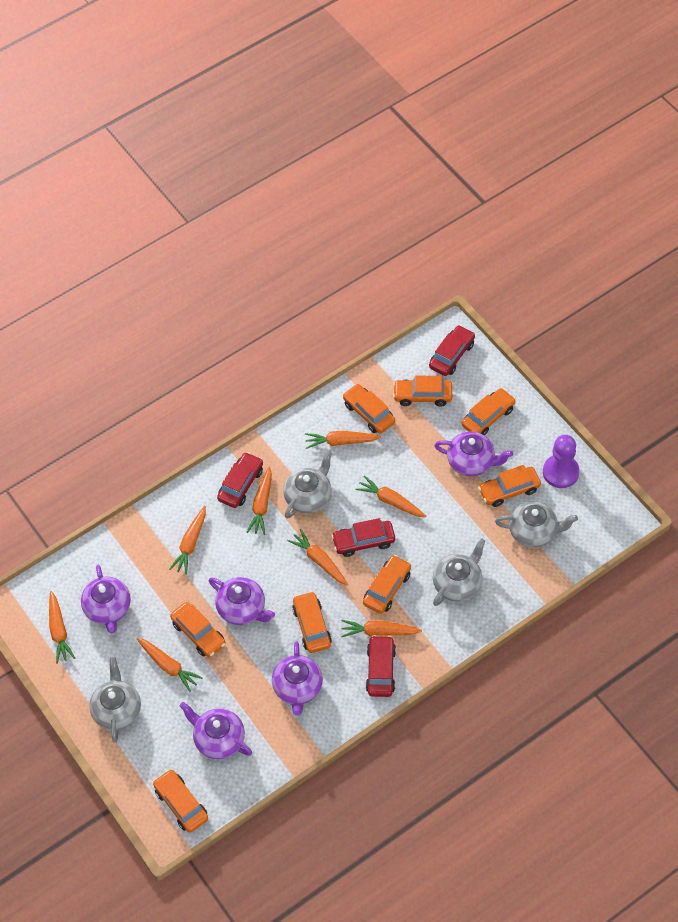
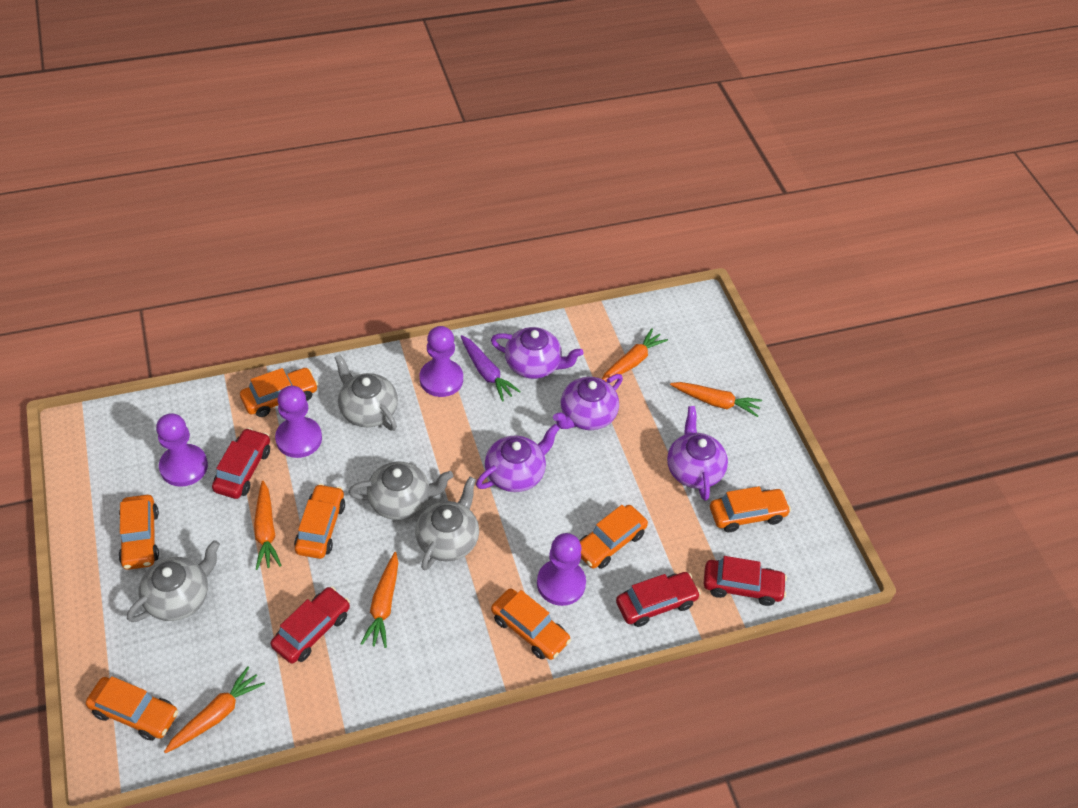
orange car: [153,769,208,833] [170,602,226,657] [292,591,332,653] [343,384,395,434] [363,555,411,614] [393,376,452,407] [462,388,516,435] [478,465,541,507] = 8 -> [86,676,178,741] [118,495,159,570] [240,368,318,417] [294,484,345,559] [491,588,571,660] [579,505,648,569] [710,486,791,532] = 7
orange carrot: [49,591,75,664] [136,638,203,692] [169,506,206,575] [247,467,272,535] [287,529,348,585] [305,431,381,449] [341,620,422,637] [355,475,427,517] = 8 -> [164,666,265,753] [254,481,282,570] [361,552,398,648] [602,328,668,382] [670,382,762,417] = 5
purple carrot: none = 0 -> [461,335,521,402] = 1
purple pawn: [543,435,579,488] = 1 -> [156,413,208,487] [275,386,322,458] [420,326,463,397] [537,533,586,606] = 4
purple teapot: [81,565,131,633] [180,702,252,759] [209,577,275,625] [272,641,323,716] [434,431,513,476] = 5 -> [476,424,560,492] [491,327,583,379] [553,374,623,430] [667,406,728,501] = 4

